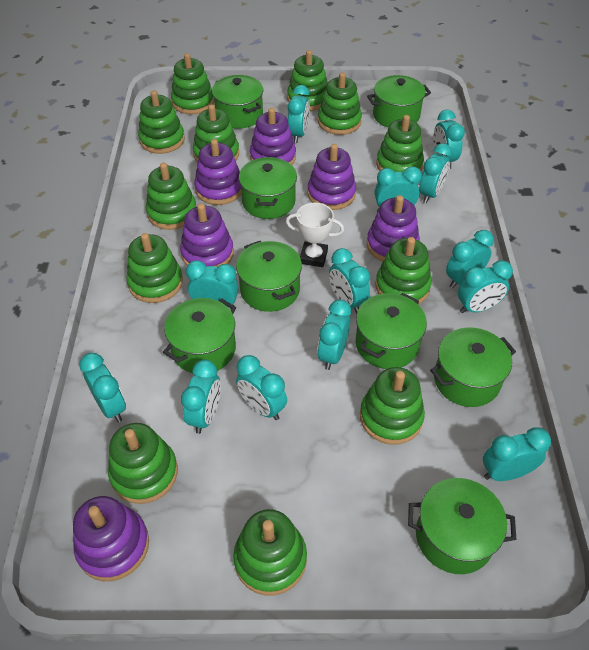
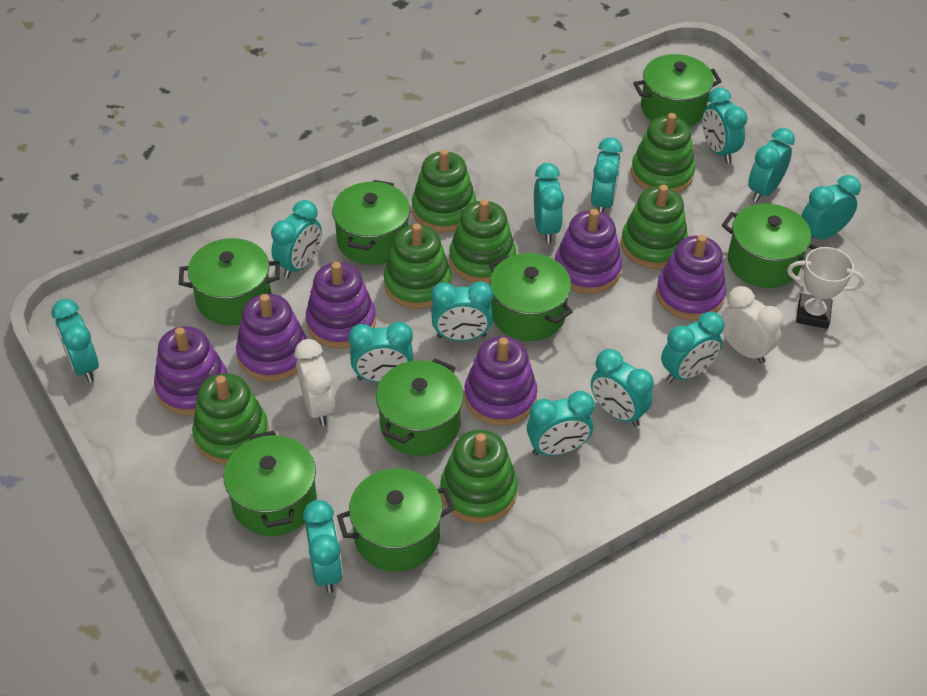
green stacking toy: [108,423,178,504] [127,233,183,303] [138,90,185,154] [146,163,196,230] [171,53,214,114] [193,104,239,162] [233,509,307,596] [287,50,328,111] [318,72,362,135] [360,367,425,445] [375,237,432,304] [376,115,424,172] = 12 -> [192,373,269,465] [384,223,452,309] [412,149,476,233] [441,430,518,523] [449,199,516,284] [621,185,688,269] [631,113,695,193] = 7
white clock: none = 0 -> [295,339,335,426] [721,286,783,364] = 2

